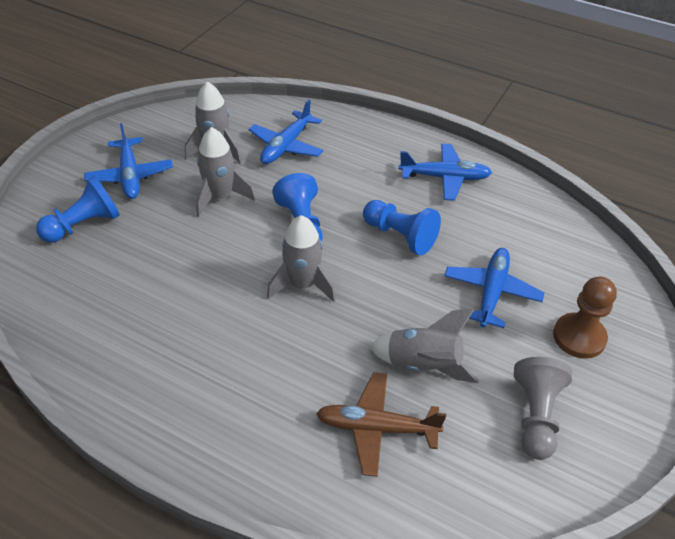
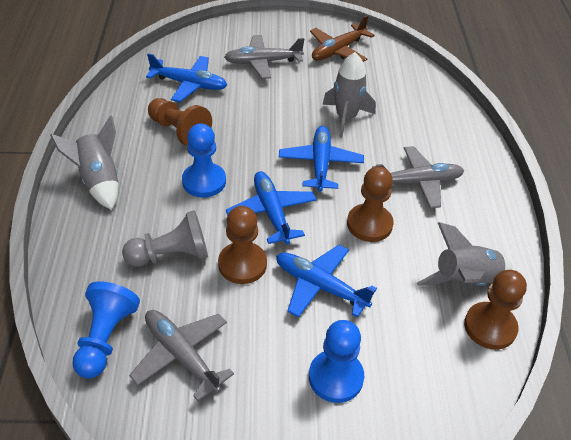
brown pawn: [553,277,617,359] = 1 -> [148,98,212,146] [218,206,267,284] [347,166,393,242] [464,270,527,350] = 4
grey plane: none = 0 -> [129,310,234,401] [224,35,304,79] [372,146,464,208] = 3
grey rocket: [185,82,242,164] [196,127,255,217] [267,215,336,302] [369,308,479,383] = 4 -> [50,115,119,210] [322,52,376,138] [417,222,513,286] = 3

